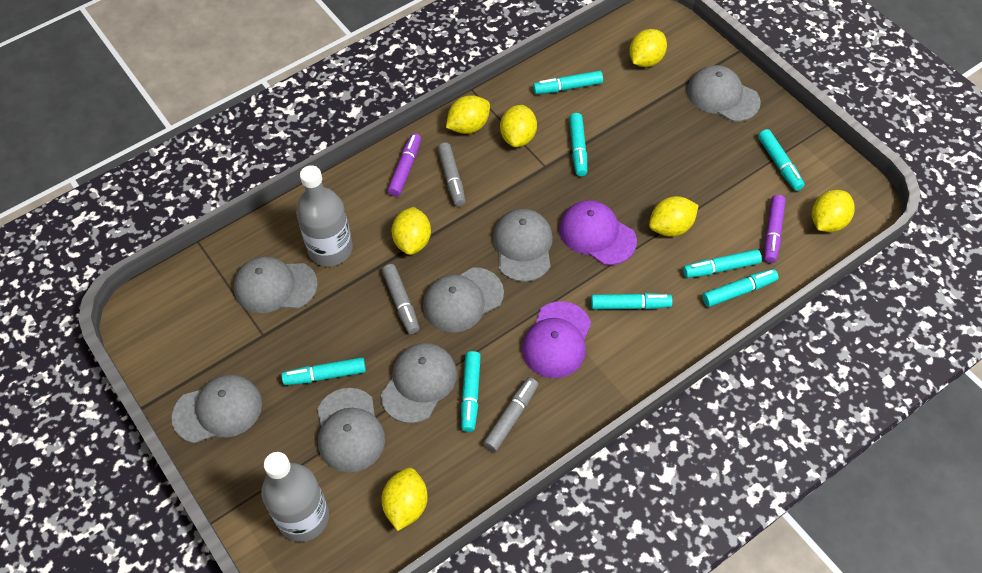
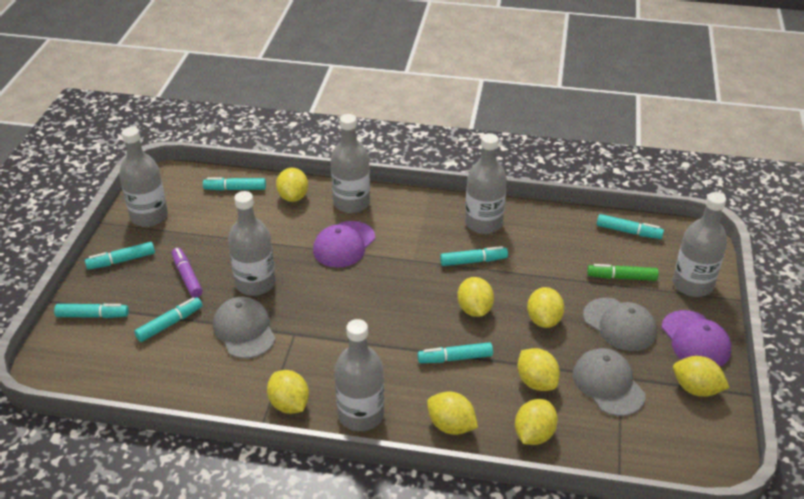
green marker: none = 0 -> [587,264,658,281] = 1
grey bottle: [262,452,329,542] [296,165,353,266] = 2 -> [119,127,168,227] [228,191,276,296] [331,114,370,213] [335,319,384,431] [465,133,507,234] [673,192,727,297] = 6
grey cap: [172,375,262,443] [234,256,318,313] [317,388,385,473] [381,343,457,423] [423,267,504,333] [493,209,553,282] [687,65,761,122] = 7 -> [213,297,276,359] [573,348,645,416] [583,298,657,351] = 3
grey marker: [382,264,419,334] [438,143,465,206] [483,377,538,452] = 3 -> none = 0
purple marker: [388,133,421,197] [764,195,786,263] = 2 -> [172,248,203,298] = 1
turquoise marker: [281,357,366,385] [461,351,481,432] [533,70,603,94] [569,113,587,176] [591,293,673,310] [683,249,762,278] [702,269,779,307] [758,129,805,191] = 8 -> [54,303,129,318] [85,242,155,270] [134,297,202,342] [203,177,266,191] [418,342,493,363] [440,246,508,266] [597,214,664,239] = 7
yellow lemon: [381,468,428,531] [392,207,431,255] [446,95,490,134] [500,105,537,147] [629,29,667,67] [649,196,699,237] [812,190,855,232] = 7 -> [267,370,309,414] [276,168,308,202] [427,392,478,435] [457,277,494,317] [515,399,558,445] [518,348,560,391] [527,287,564,328] [673,356,730,397] = 8

